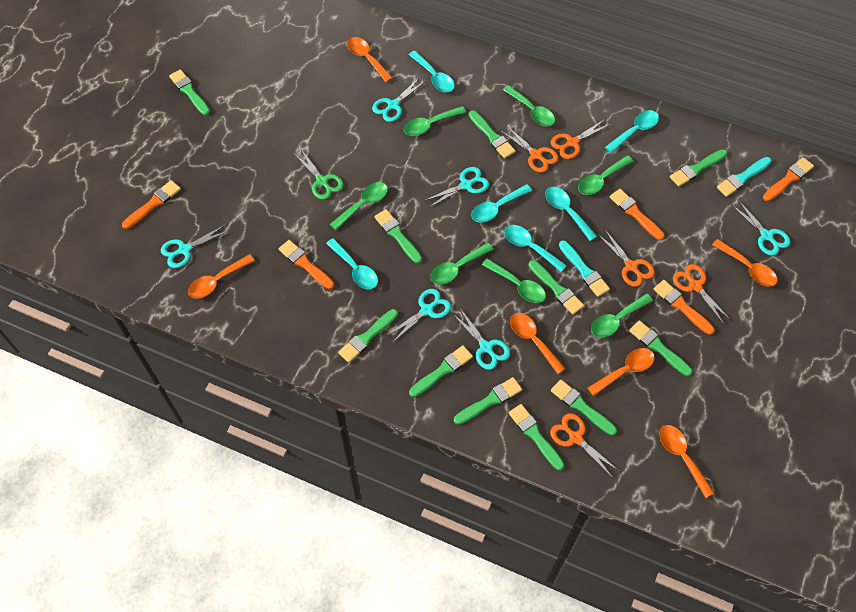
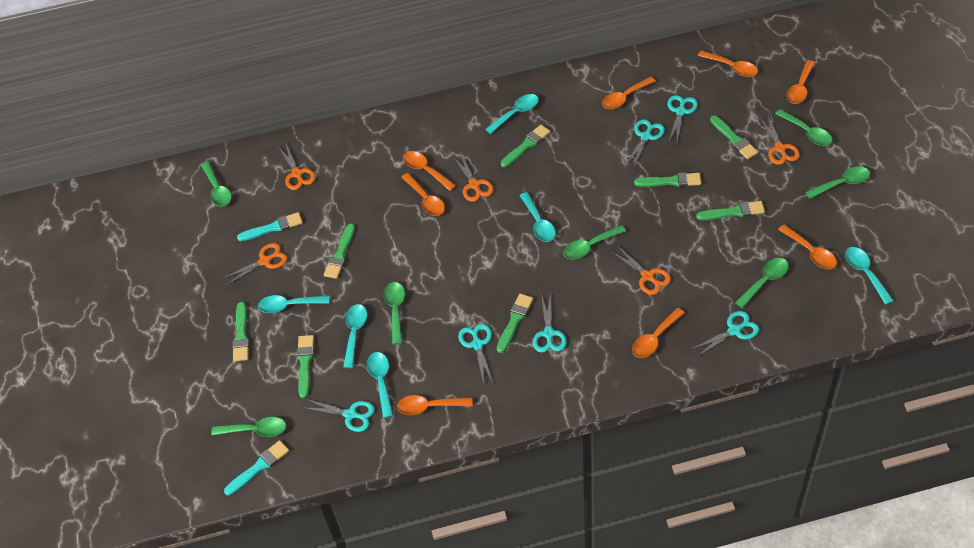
green brush: [169,69,210,116] [338,309,398,363] [374,209,422,264] [409,345,473,397] [454,377,522,425] [469,110,515,158] [509,404,564,471] [528,260,584,315] [551,379,617,436] [629,320,692,376] [670,149,727,187] = 11 -> [232,302,249,362] [297,335,314,398] [324,224,355,279] [497,294,533,353] [501,125,550,167] [634,172,701,187] [696,201,765,220] [710,116,758,159] = 8
green scissors: [293,148,344,200] = 1 -> none = 0
orange brush: [122,180,181,229] [279,240,334,289] [610,189,664,240] [653,280,715,335] [763,157,814,201] = 5 -> none = 0
orange spoon: [188,254,255,299] [347,37,392,82] [510,313,566,374] [587,348,655,396] [659,425,714,498] [712,239,777,287] = 6 -> [397,395,473,415] [401,173,445,216] [403,151,456,191] [602,76,656,109] [632,308,685,358] [698,50,758,77] [778,224,837,269] [786,60,815,104] = 8

